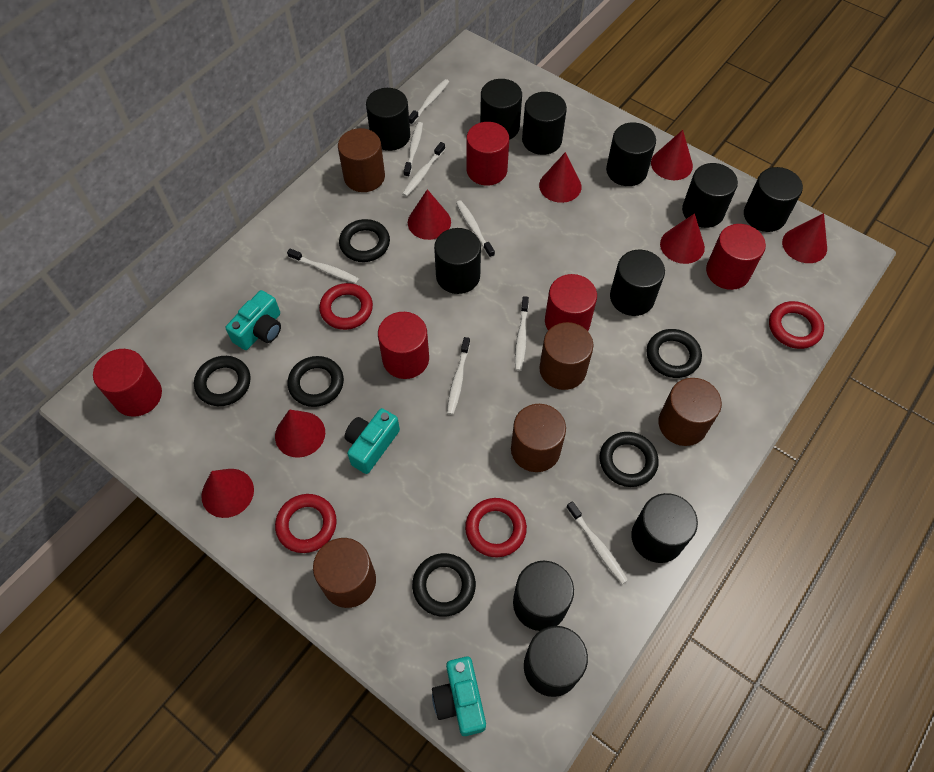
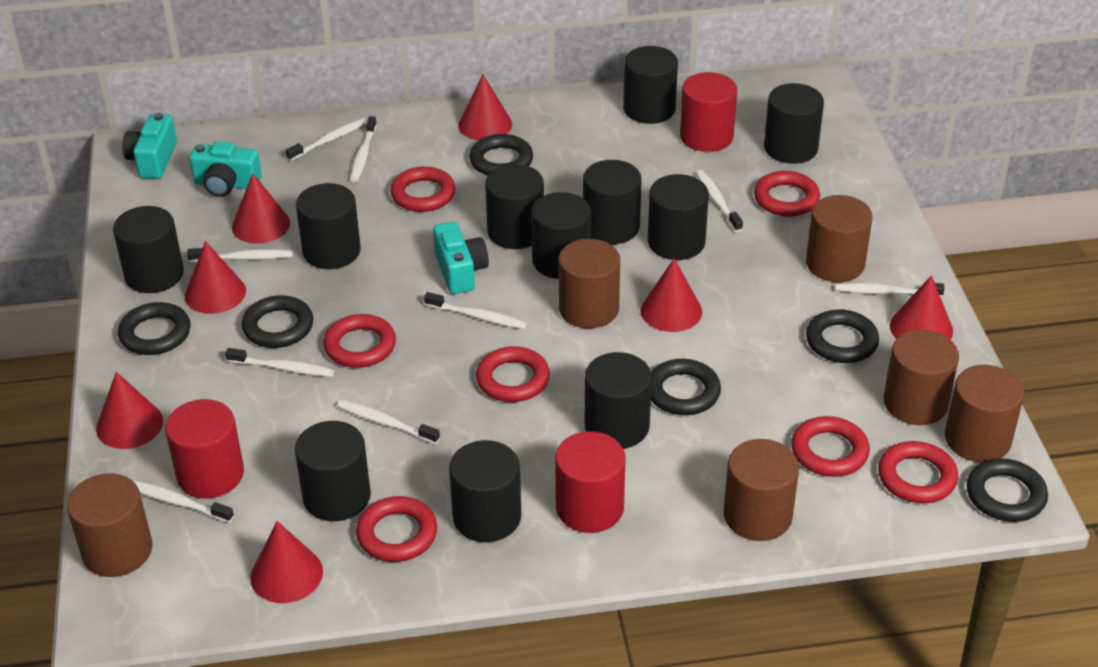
brown cylinder: [313,538,376,608] [338,128,385,192] [511,404,566,472] [539,322,594,390] [658,378,722,446] = 5 -> [67,473,153,577] [559,239,620,328] [724,439,799,541] [806,195,873,282] [884,330,959,425] [945,365,1024,462] = 6
red cylinder: [93,349,162,417] [378,312,429,379] [466,122,509,186] [545,274,597,331] [706,224,766,290] = 5 -> [165,399,244,499] [555,431,625,533] [680,72,737,152] = 3
red ring: [275,494,337,553] [319,283,373,330] [465,498,527,557] [769,301,824,349] = 4 -> [323,314,396,368] [356,496,437,562] [390,167,456,212] [476,346,550,402] [754,171,820,217] [791,416,870,477] [878,441,958,503] = 7
white toothbrush: [287,249,359,284] [402,142,445,197] [404,122,423,178] [409,79,449,125] [447,337,470,415] [456,200,495,258] [515,296,529,371] [566,501,628,584] = 8 -> [132,480,234,523] [187,248,293,262] [225,348,335,377] [286,118,367,161] [337,400,440,444] [350,116,377,182] [424,292,527,329] [696,170,743,232] [835,283,945,297] = 9

